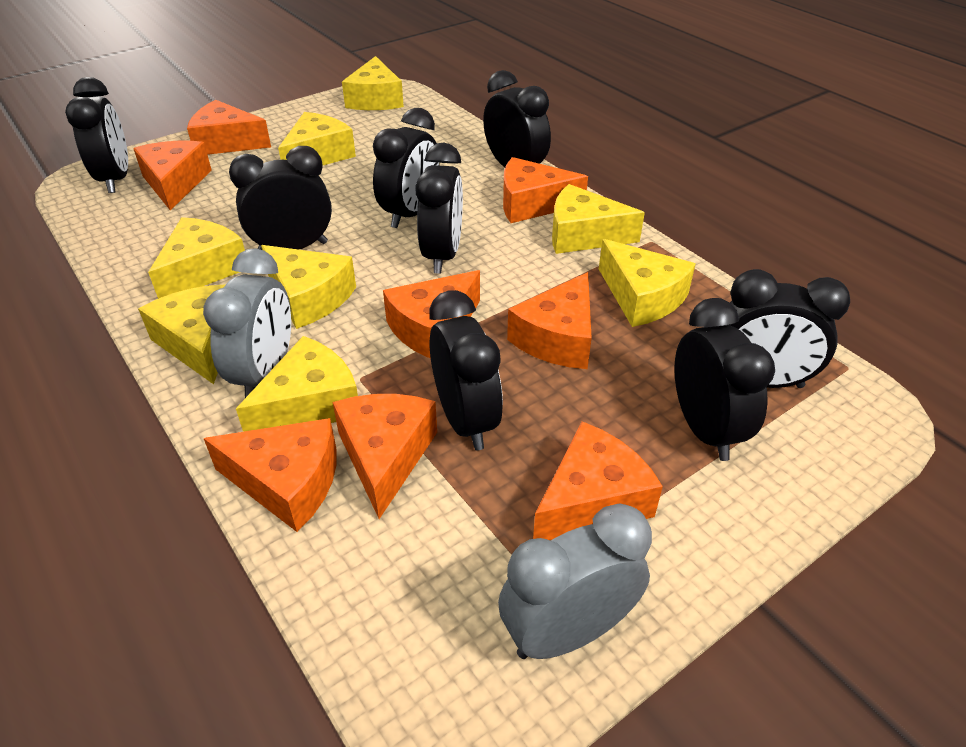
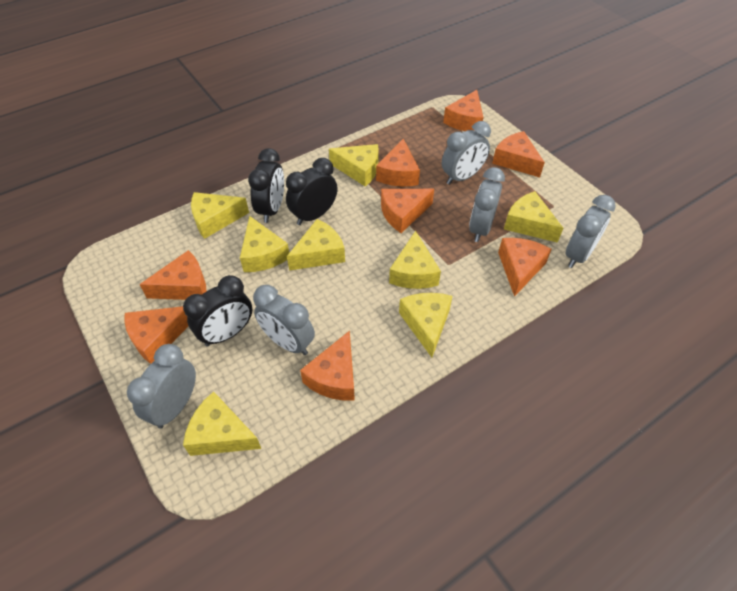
black clock: [65,77,128,193] [229,146,332,250] [373,108,439,228] [415,143,463,274] [429,290,503,450] [483,70,551,167] [674,298,775,461] [729,269,850,388] = 8 -> [183,275,252,347] [248,148,284,223] [286,158,338,225] = 3
grey clock: [203,248,291,398] [498,503,652,659] = 2 -> [127,344,196,429] [253,285,315,355] [442,121,491,185] [469,167,505,242] [565,195,616,268] = 5

